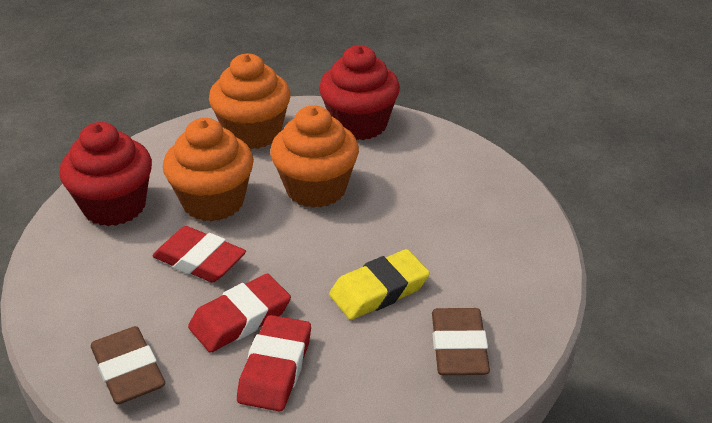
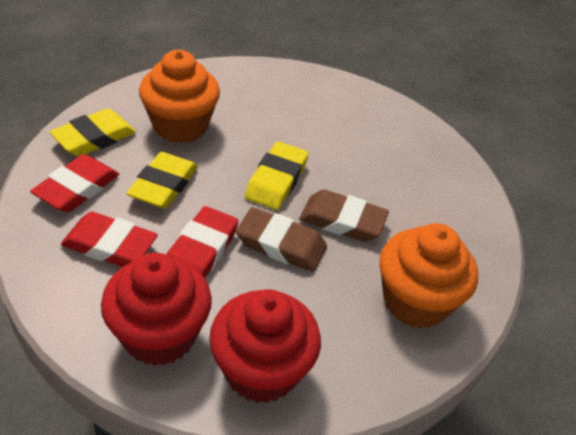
orange cupcake: [163,118,254,221] [209,54,291,149] [270,105,359,208] = 3 -> [139,50,220,143] [379,223,478,329] = 2
yellow eraser: [329,249,430,320] = 1 -> [50,109,136,157] [126,152,198,209] [245,141,309,210] = 3

